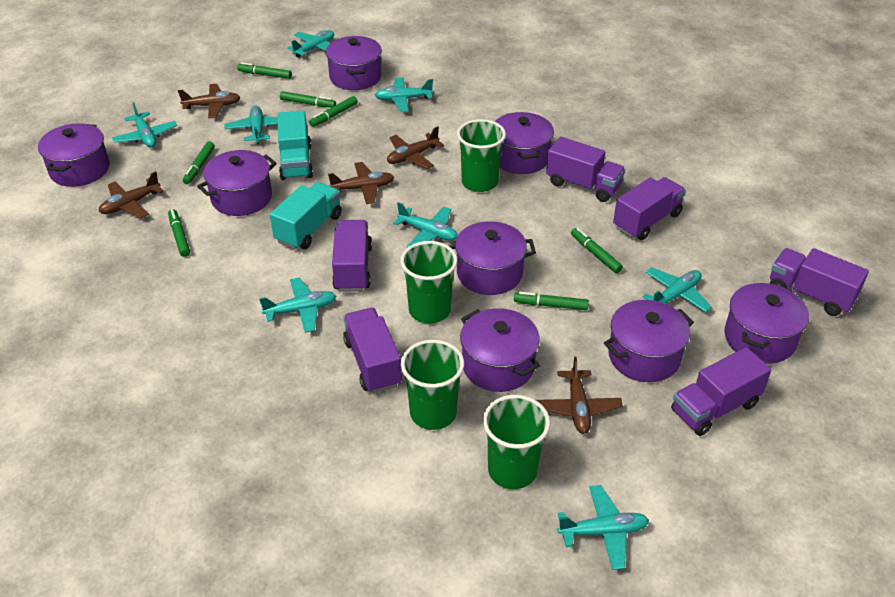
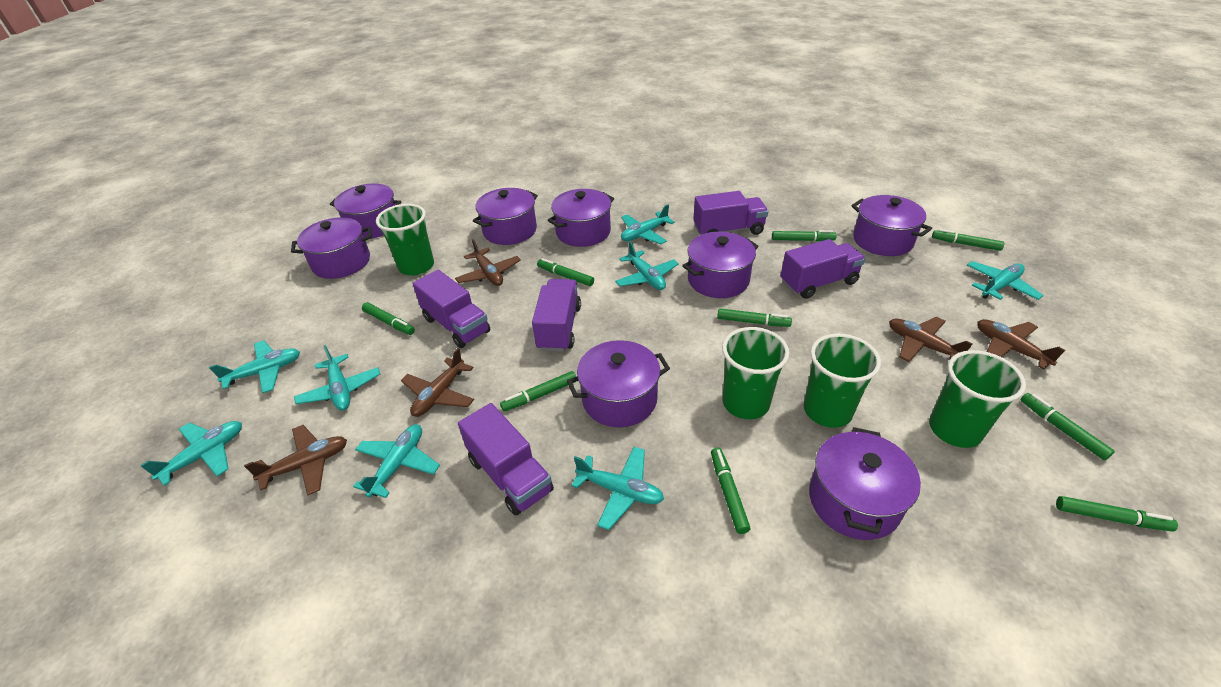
green marker: [168,209,190,257] [183,141,215,184] [237,62,292,79] [280,91,336,108] [309,96,358,127] [514,292,589,310] [571,228,623,273] = 7 -> [362,302,415,335] [500,371,576,411] [537,258,594,286] [711,448,750,534] [717,308,792,327] [772,230,837,241] [932,229,1004,251] [1020,393,1115,460] [1056,496,1178,532] = 9
purple truck: [332,220,372,292] [343,308,402,393] [546,137,625,202] [613,177,686,240] [671,347,772,436] [770,248,869,316] = 6 -> [413,270,490,348] [458,403,554,516] [532,279,581,352] [693,191,768,235] [781,239,865,299] = 5
turquoise truck: [270,182,342,249] [277,111,313,180] = 2 -> none = 0

